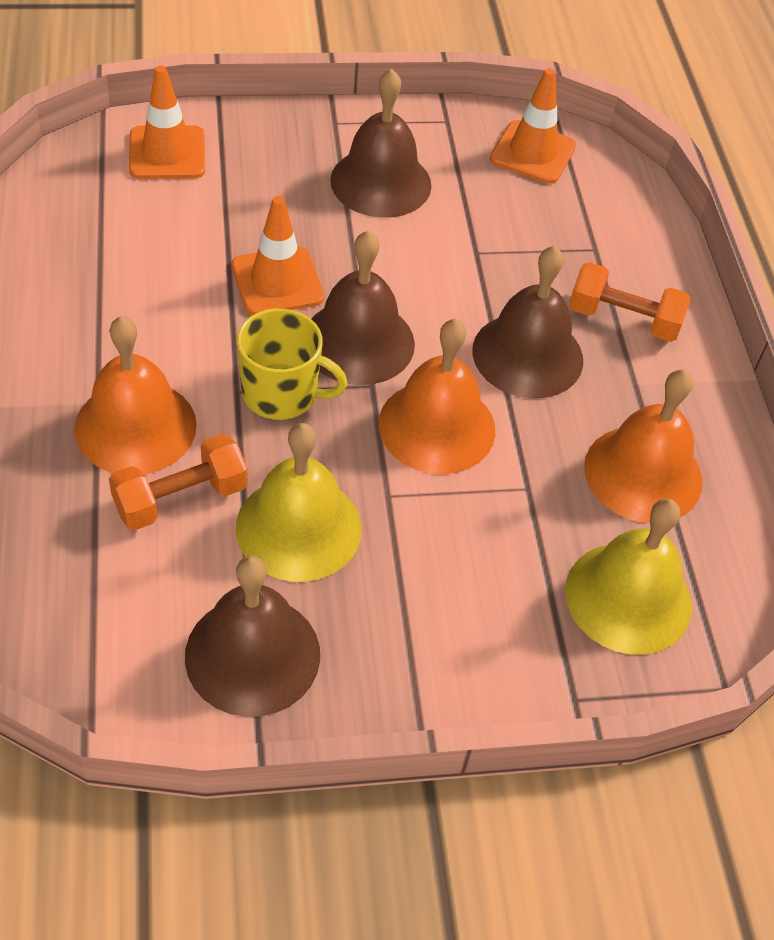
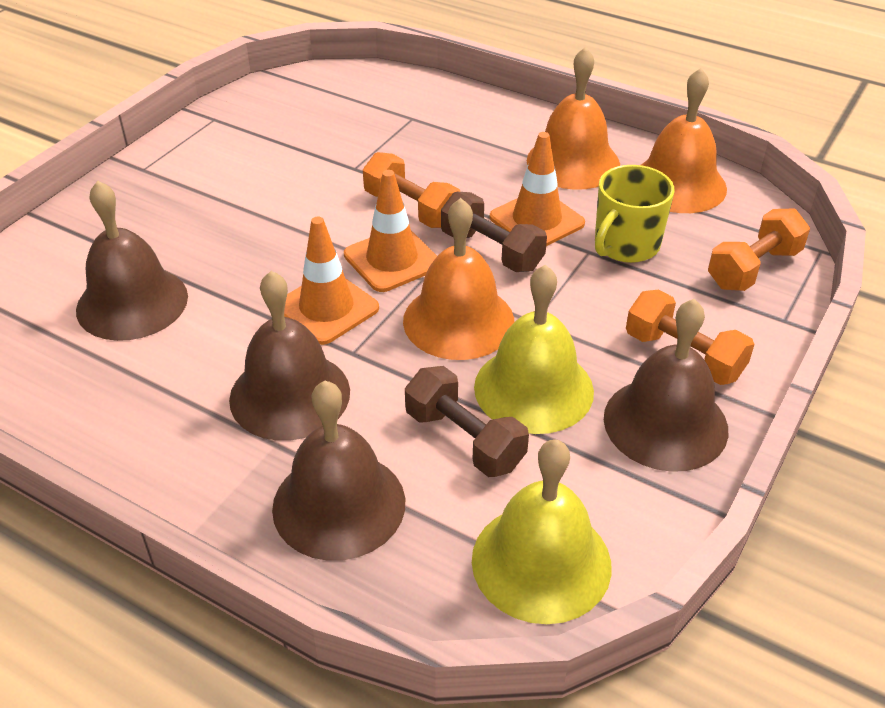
brown dumbbell: none = 0 -> [405,366,529,477] [441,192,547,272] = 2
orange dumbbell: [109,434,248,530] [569,262,691,342] = 2 -> [363,152,460,228] [626,290,755,385] [708,209,810,291] = 3

